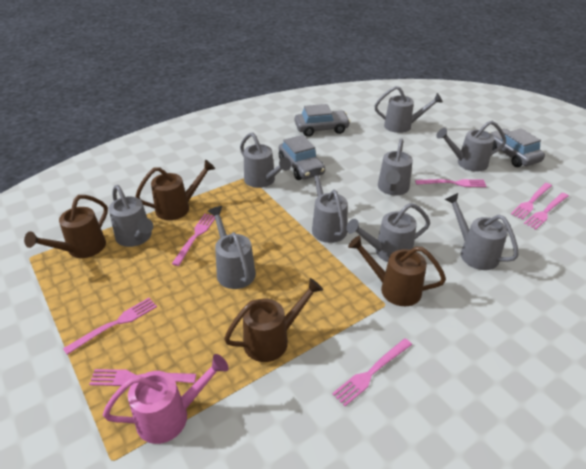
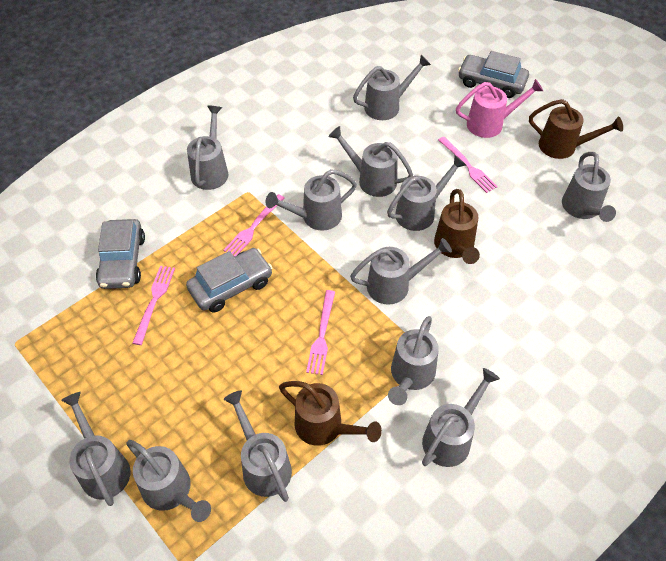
brown watering can: [24,195,108,258] [135,160,215,220] [224,278,323,362] [348,236,446,306] = 4 -> [279,381,382,446] [434,189,480,264] [529,99,623,159] = 3
grey watering can: [109,185,153,247] [208,206,256,289] [240,132,291,188] [309,168,348,243] [346,203,430,262] [374,86,443,133] [378,138,413,195] [436,121,506,172] [444,193,519,270] = 9 -> [61,392,130,506] [126,440,211,522] [187,105,228,190] [224,391,292,502] [266,169,357,231] [329,126,413,197] [350,238,452,305] [353,55,431,120] [387,155,466,231] [388,316,439,405] [422,368,500,467] [562,152,616,222] = 12
pink fork: [63,298,157,355] [89,369,196,386] [172,214,215,266] [332,338,412,406] [415,179,487,187] [511,183,552,220] [524,193,569,230] = 7 -> [133,266,175,345] [224,194,285,257] [306,290,335,375] [438,137,498,193] = 4

